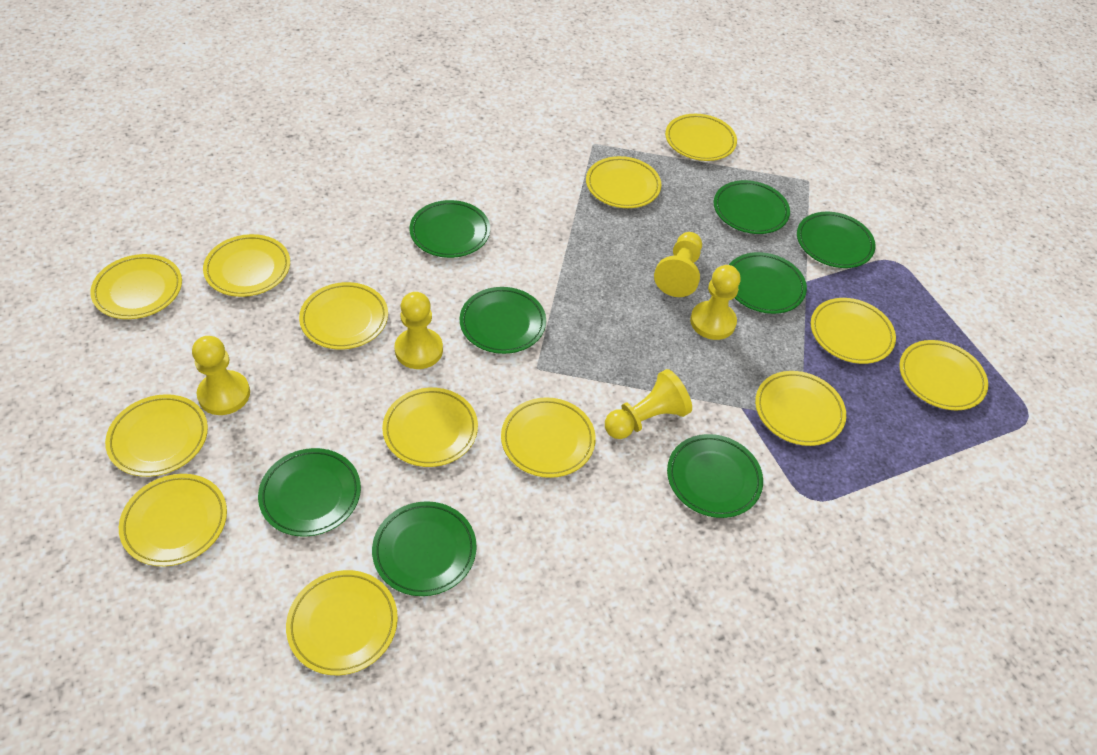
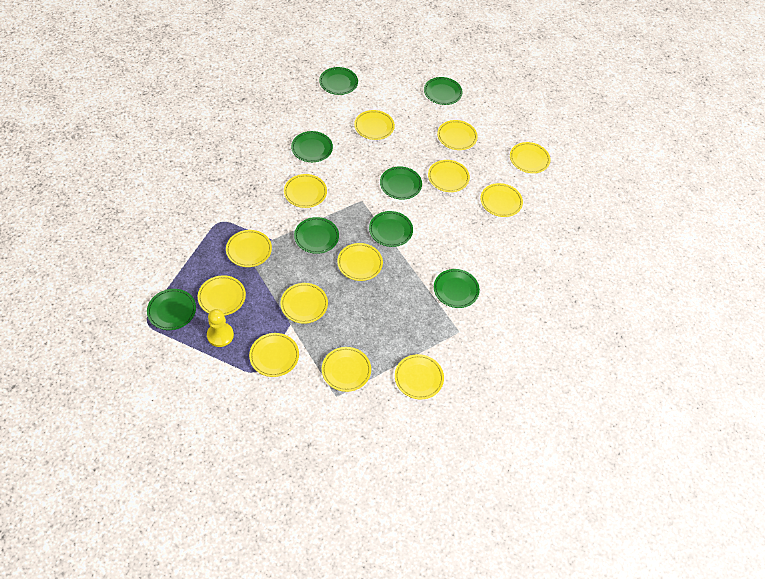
yellow pawn: [192,336,250,415] [395,292,443,369] [605,369,692,439] [654,232,702,297] [690,265,741,340] = 5 -> [207,309,234,347] = 1

